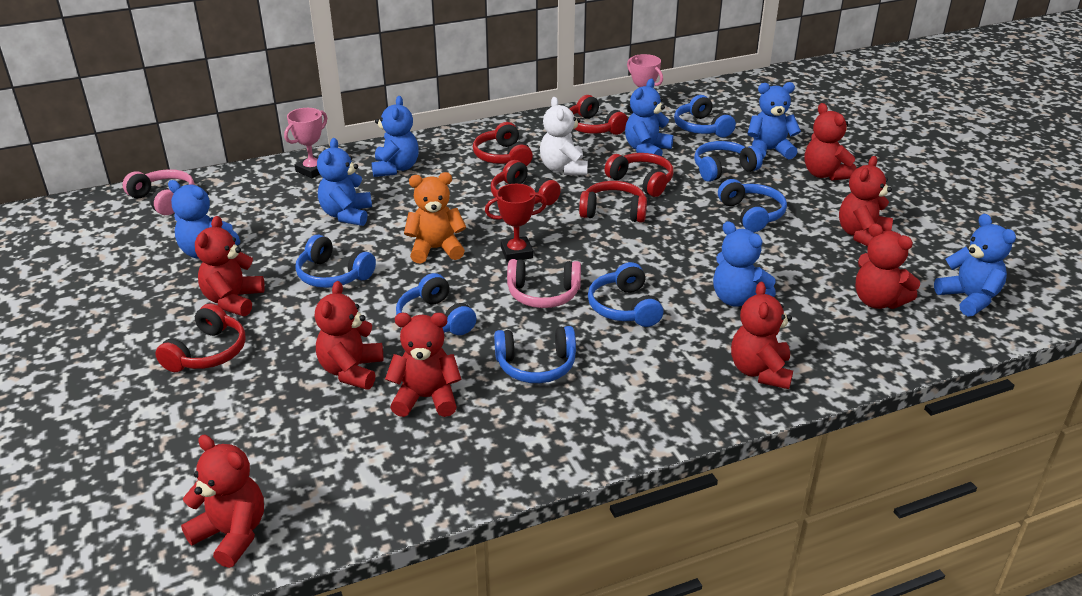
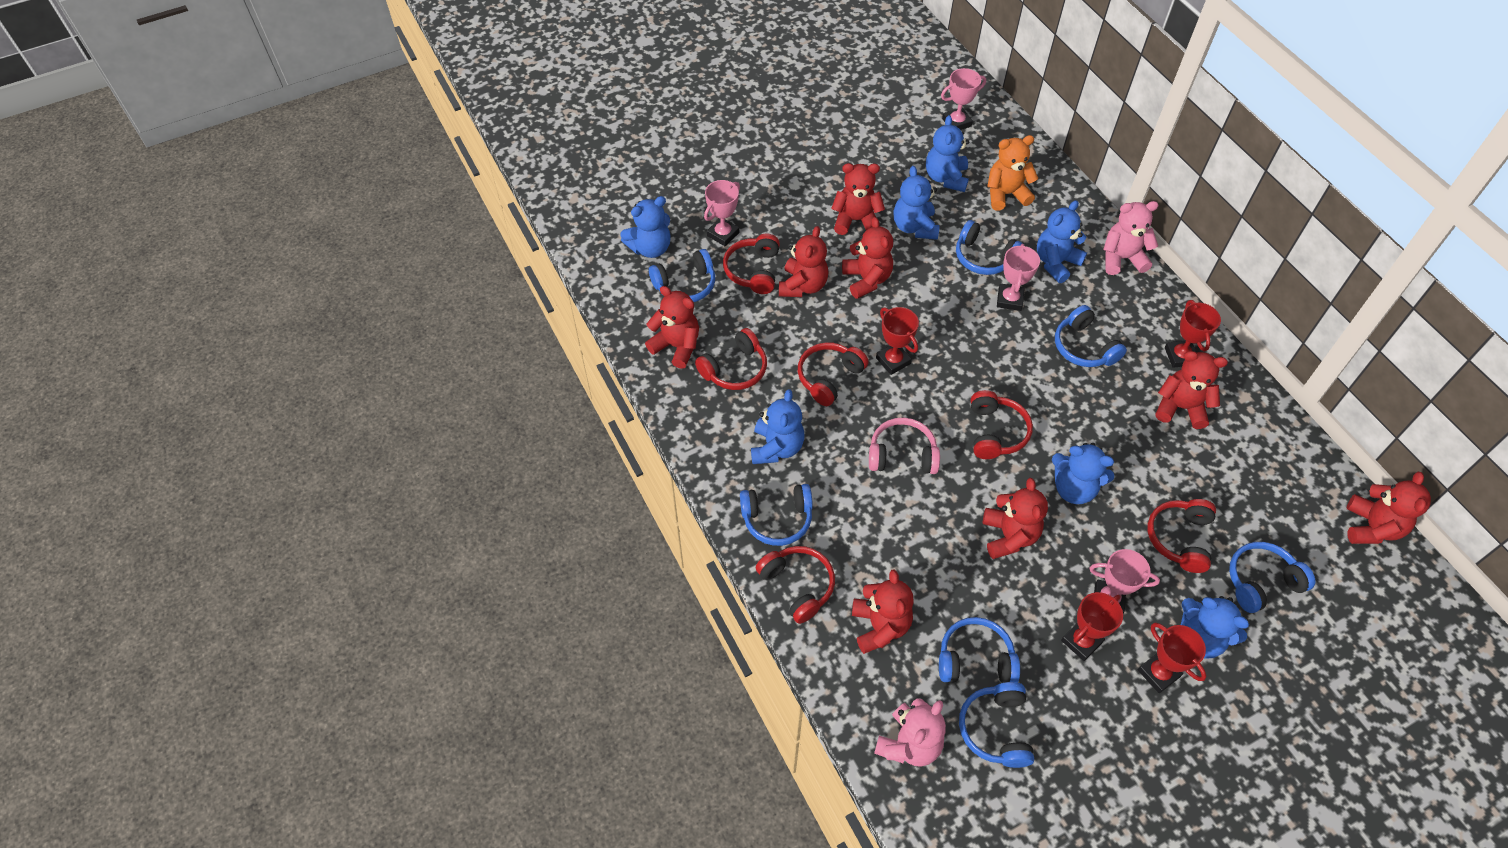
pink headphones: [123,169,195,215] [507,259,581,308] = 2 -> [869,418,940,474] = 1
pink teddy bear: none = 0 -> [874,698,946,767] [1103,201,1159,275] = 2
pink trophy: [284,108,327,178] [627,54,663,114] = 2 -> [704,180,740,246] [941,68,986,130] [997,244,1040,311] [1089,549,1160,613] = 4
red trophy: [485,184,547,262] = 1 -> [876,307,919,375] [1061,592,1123,661] [1138,623,1206,693] [1165,300,1221,368] = 4
white teddy bear: [540,97,588,175] = 1 -> none = 0

